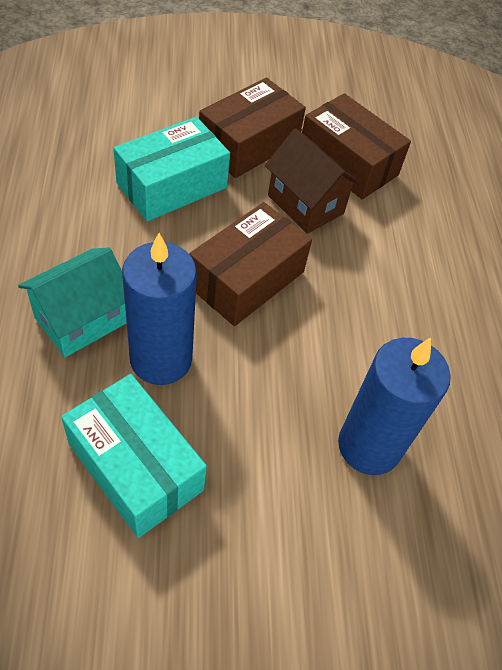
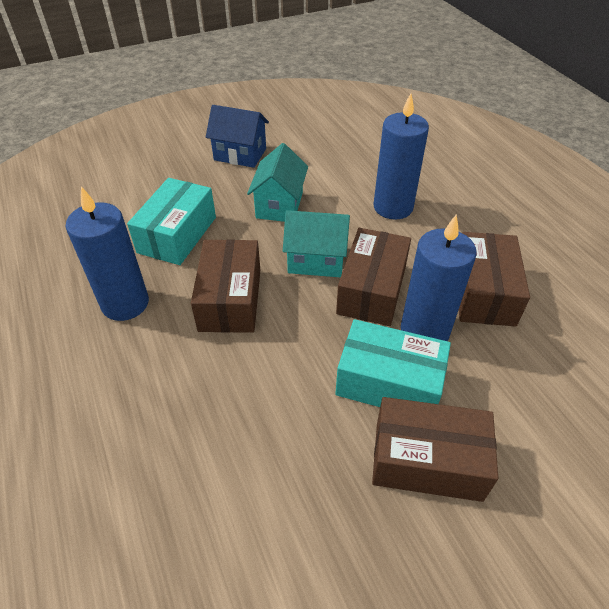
blue candle: [122,233,197,385] [338,338,451,475] = 2 -> [66,187,149,321] [374,93,429,220] [401,214,476,341] = 3
blue house: none = 0 -> [206,105,269,168] = 1
brown box: [189,202,312,326] [199,77,306,178] [302,93,411,199] = 3 -> [191,239,260,333] [336,228,411,326] [372,397,498,502] [459,232,530,327] = 4
brown house: [265,128,361,234] = 1 -> none = 0
turquoise house: [18,248,127,357] = 1 -> [247,143,308,222] [283,210,350,277] = 2

